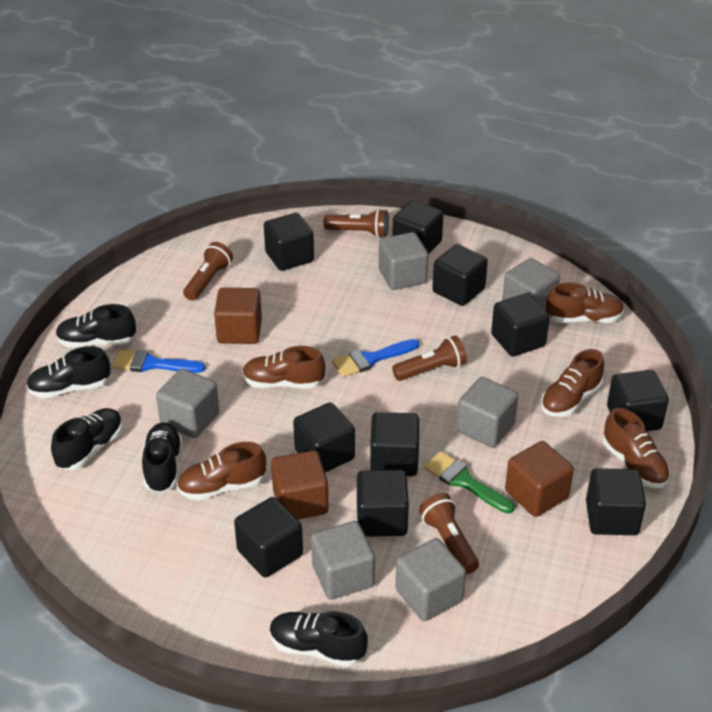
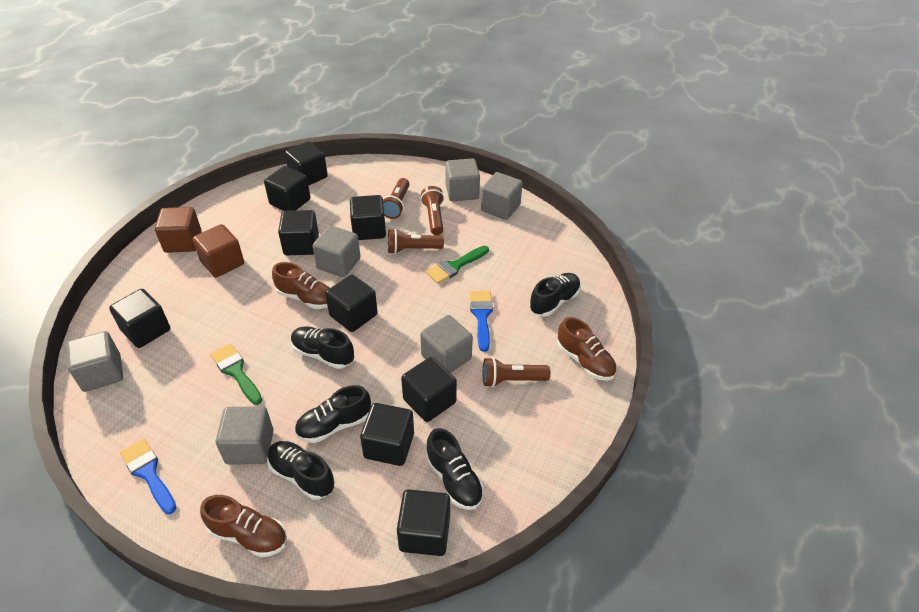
black cube: [234,497,303,578] [264,213,314,271] [293,402,355,473] [357,470,409,537] [370,412,419,476] [392,200,444,254] [432,244,488,306] [491,293,550,357] [586,468,646,535] [607,370,669,431] = 10 -> [109,289,170,348] [264,166,311,211] [278,210,319,255] [284,141,328,186] [325,274,378,332] [350,195,386,240] [360,403,414,466] [397,489,450,556] [401,357,457,422] = 9
brown cube: [214,288,262,344] [271,450,329,519] [505,441,574,517] = 3 -> [155,207,202,253] [192,224,244,278] = 2
brown shoe: [177,442,266,501] [242,346,325,388] [541,349,604,417] [546,282,624,323] [603,408,670,488] = 5 -> [200,495,287,557] [272,262,330,309] [557,317,617,381] = 3
green brush: [424,451,514,514] = 1 -> [210,343,262,405] [426,246,489,284] = 2

